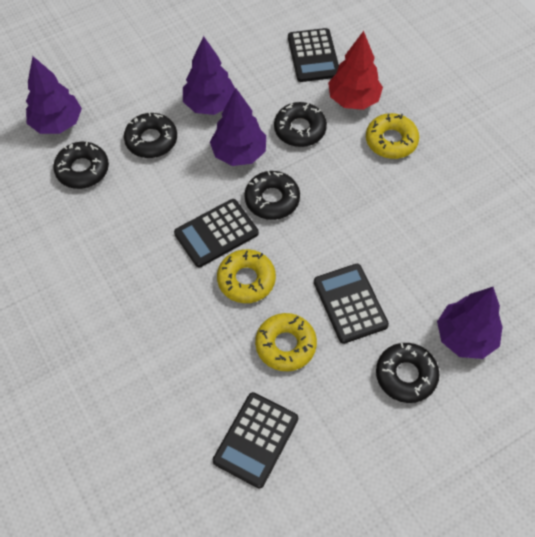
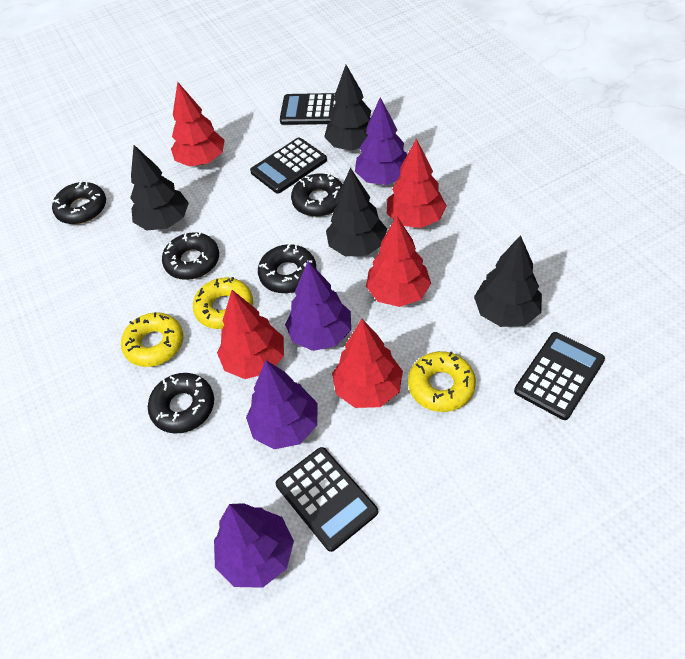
black tree: none = 0 -> [130,145,189,230] [324,65,371,150] [326,168,387,256] [474,235,542,327] = 4
red tree: [328,31,383,110] = 1 -> [171,82,225,167] [217,290,284,379] [332,319,403,408] [366,216,431,307] [387,138,446,228] = 5

